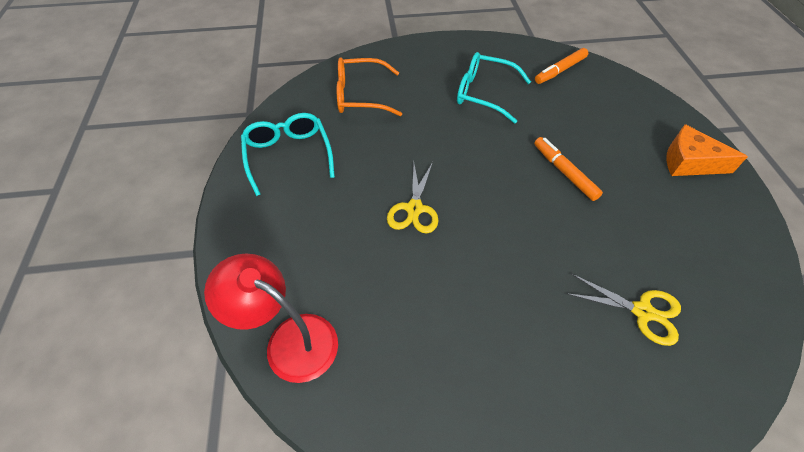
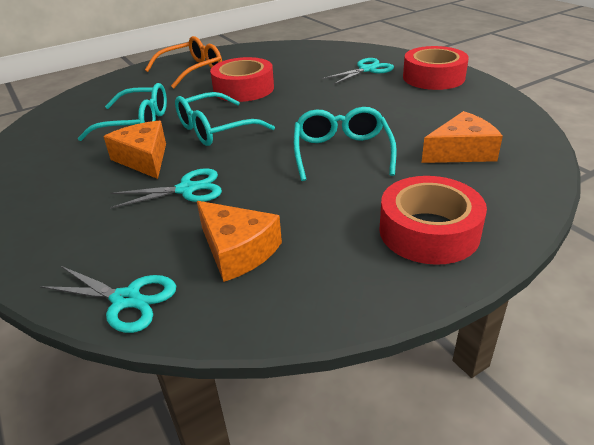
orange cheese: [666,124,748,176] = 1 -> [103,121,166,179] [197,201,282,282] [421,111,503,163] = 3
orange marker: [534,137,603,201] [535,48,588,84] = 2 -> none = 0
red lamp: [204,254,338,383] = 1 -> none = 0
red tape: none = 0 -> [210,57,274,102] [379,176,487,265] [403,46,469,90] = 3
turquoise glasses: [241,113,335,196] [457,52,531,124] = 2 -> [78,83,167,141] [175,92,275,146] [294,107,397,181] = 3
turquoise scissors: none = 0 -> [40,266,176,333] [110,168,222,209] [323,58,394,85] = 3
yellow scissors: [387,162,438,233] [566,273,681,346] = 2 -> none = 0

